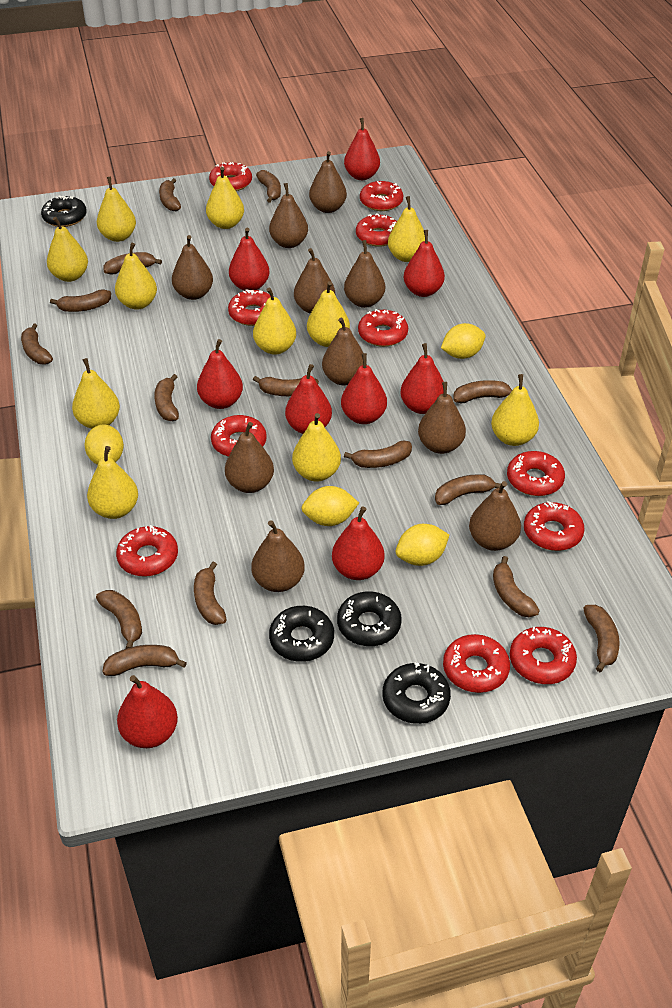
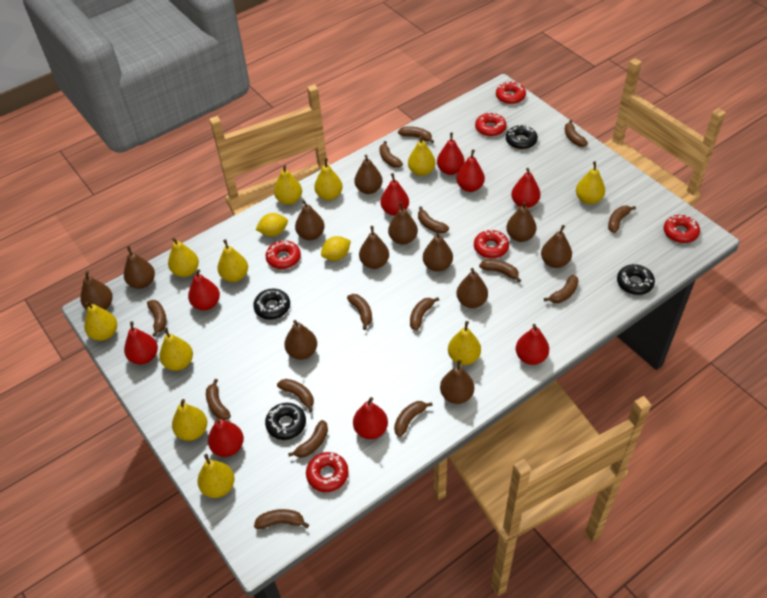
brown pear: [172,235,213,300] [225,422,274,493] [251,520,305,592] [269,183,308,248] [294,248,335,314] [309,151,347,213] [322,318,367,386] [344,240,385,308] [418,382,466,454] [469,481,521,551] = 10 -> [80,271,113,310] [124,246,155,289] [284,320,317,360] [295,200,325,240] [355,155,383,194] [359,226,389,269] [388,202,418,245] [423,228,453,272] [440,360,474,404] [456,268,488,308] [506,202,536,242] [541,225,572,268] = 12
red donut: [116,525,178,577] [209,162,252,191] [211,415,267,457] [228,289,271,326] [356,213,397,247] [358,309,408,347] [360,181,403,211] [443,634,510,693] [507,451,565,496] [510,627,577,684] [524,501,585,551] = 11 -> [266,240,301,269] [306,452,349,492] [474,229,509,259] [475,112,506,137] [496,81,526,104] [664,215,700,243] = 6
yellow lemon: [84,425,124,465] [301,486,359,526] [396,524,449,566] [441,323,485,359] = 4 -> [255,213,288,236] [321,236,351,261] = 2

